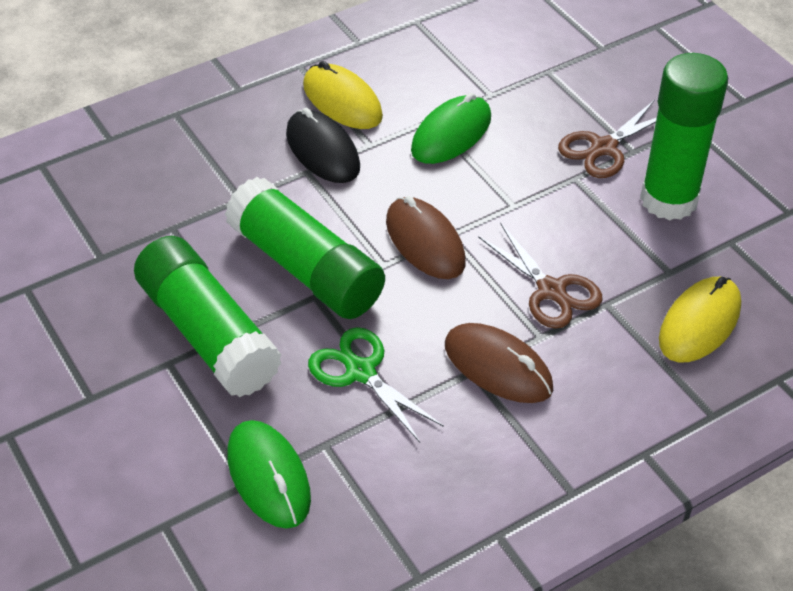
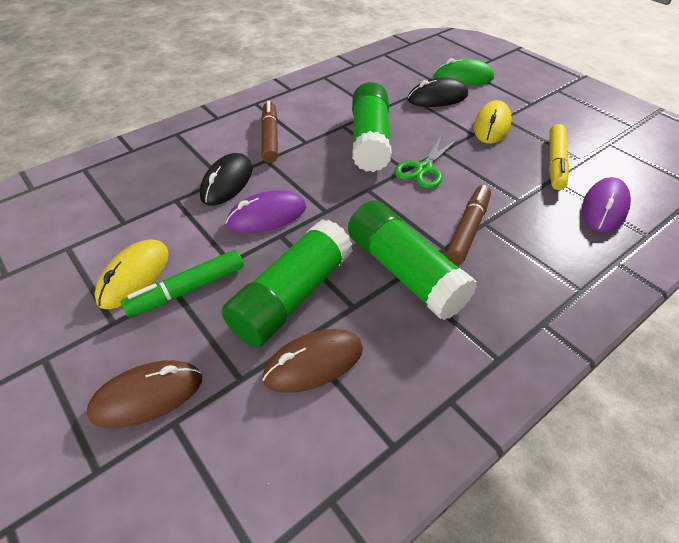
black mouse: [286,108,360,183] = 1 -> [200,153,252,206] [407,78,468,107] = 2
brown marker: none = 0 -> [261,101,278,163] [445,185,491,265] = 2
brown scissors: [478,224,602,329] [558,100,657,178] = 2 -> none = 0
green marker: none = 0 -> [121,250,244,317] = 1
green mouse: [227,420,311,529] [411,93,491,164] = 2 -> [434,58,494,85] = 1
purple mouse: none = 0 -> [226,190,306,233] [582,177,631,233] = 2
yellow marker: none = 0 -> [549,124,569,190] = 1

